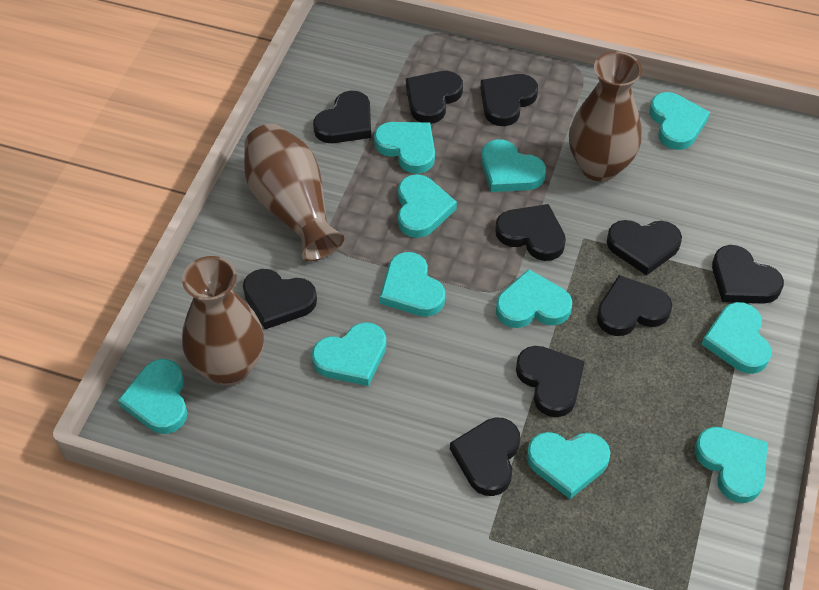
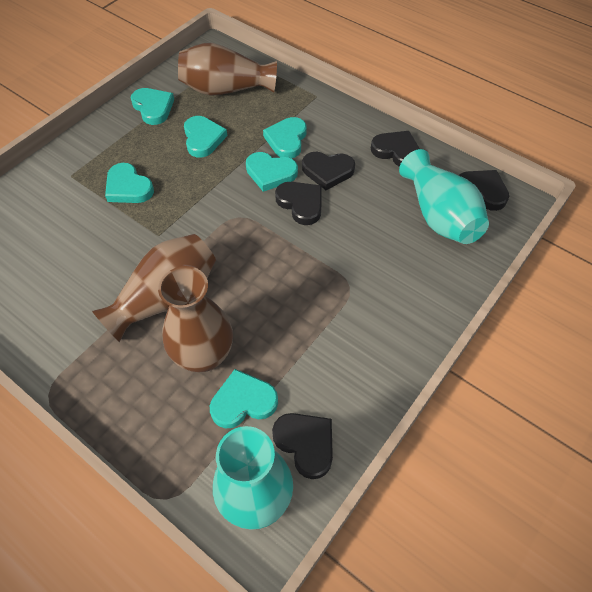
black heart: [243,269,317,329] [313,91,371,143] [406,71,463,124] [450,417,520,496] [480,74,538,126] [495,204,566,261] [516,346,585,417] [597,275,672,336] [607,220,682,276] [712,245,784,304] = 10 -> [272,413,333,479] [275,182,321,225] [302,152,355,190] [371,131,420,167] [459,170,509,211] = 5
turquoise heart: [118,359,188,434] [312,322,386,386] [374,122,435,174] [380,252,445,317] [398,174,457,238] [481,139,546,192] [496,269,572,328] [527,432,611,499] [649,92,710,150] [695,427,768,503] [701,302,771,374] = 11 -> [105,163,154,203] [131,88,174,125] [184,116,227,158] [210,369,278,429] [246,152,298,192] [263,117,307,159] = 6
turquoise vase: none = 0 -> [213,426,293,530] [399,149,489,244] = 2

